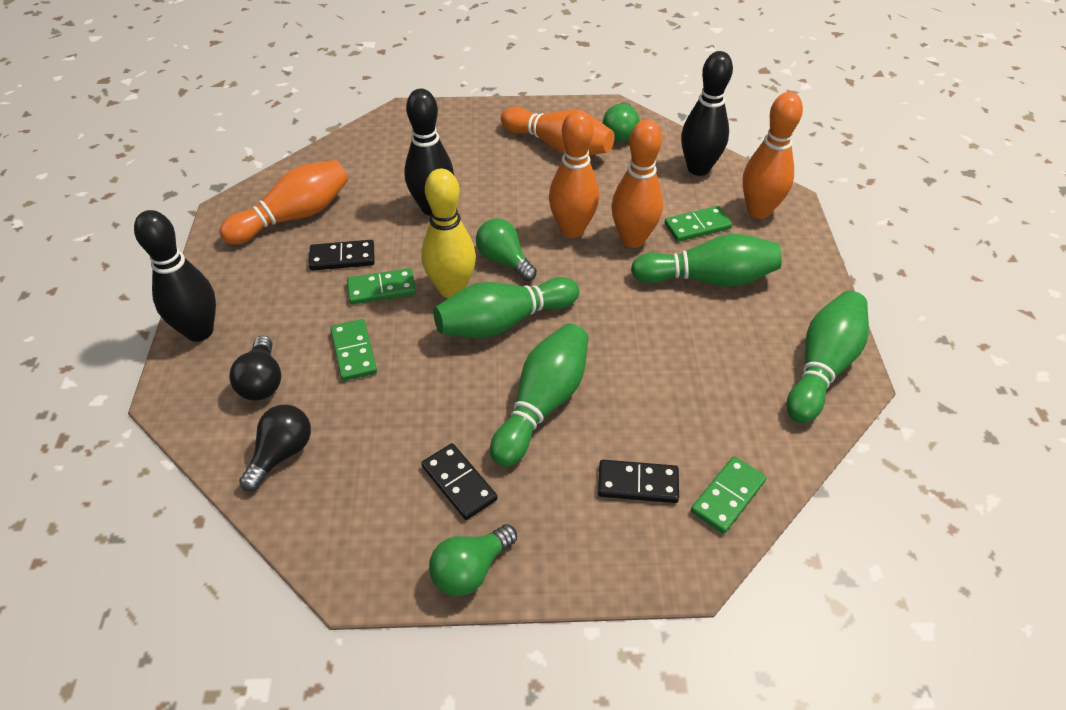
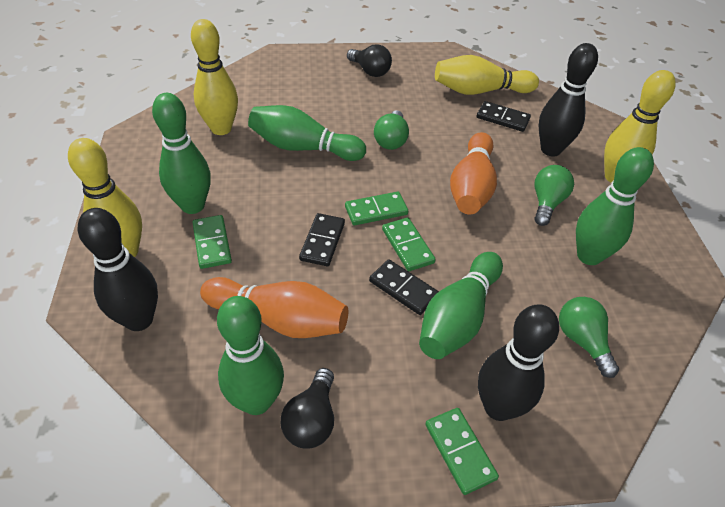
green bowling pin: [433,277,579,338] [490,323,589,467] [631,234,782,287] [787,291,869,423] = 4 -> [152,93,211,214] [217,296,284,415] [248,105,366,161] [419,252,503,359] [576,147,654,265] = 5
orange bowling pin: [220,160,348,245] [501,107,615,156] [549,110,599,238] [612,119,663,248] [743,92,803,219] = 5 -> [200,277,348,338] [450,132,497,215] = 2
yellow bowling pin: [421,168,476,298] = 1 -> [68,138,142,257] [191,19,238,135] [435,55,539,95] [604,70,676,183] = 4

